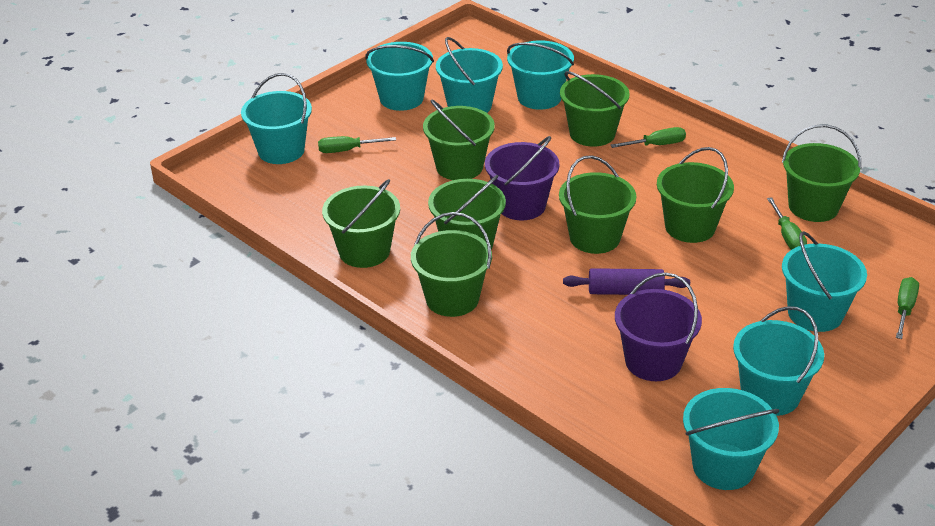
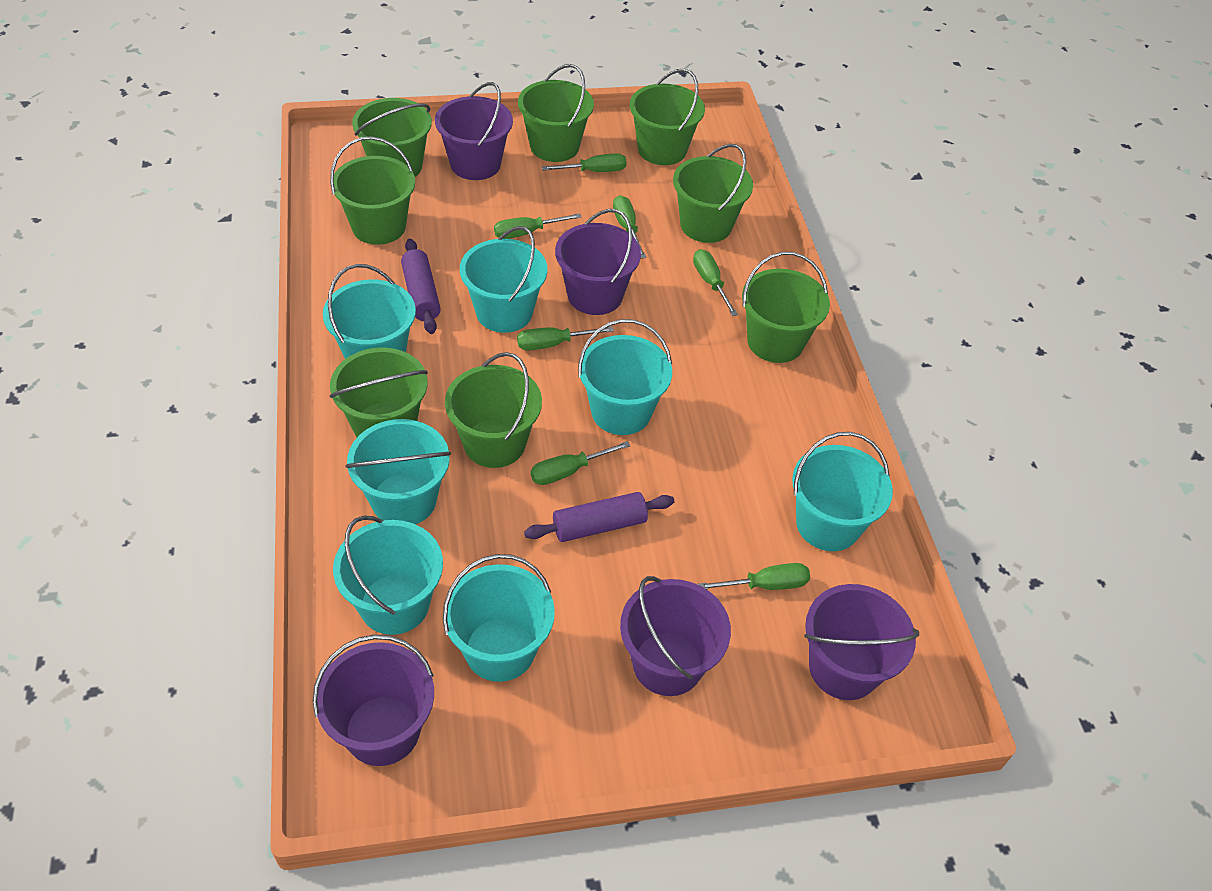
green screwdriver: [318,136,396,153] [611,127,686,148] [767,197,807,250] [896,277,919,339] = 4 -> [494,213,581,239] [517,326,614,350] [531,441,630,485] [542,153,627,172] [613,195,646,259] [693,249,738,316] [698,563,810,590] = 7
purple bucket: [485,136,560,220] [615,272,702,381] = 2 -> [313,634,434,766] [435,82,513,180] [555,209,641,315] [620,576,731,696] [805,584,919,700] = 5
purple rolling pin: [563,268,690,295] = 1 -> [401,239,441,334] [524,492,675,542] = 2

